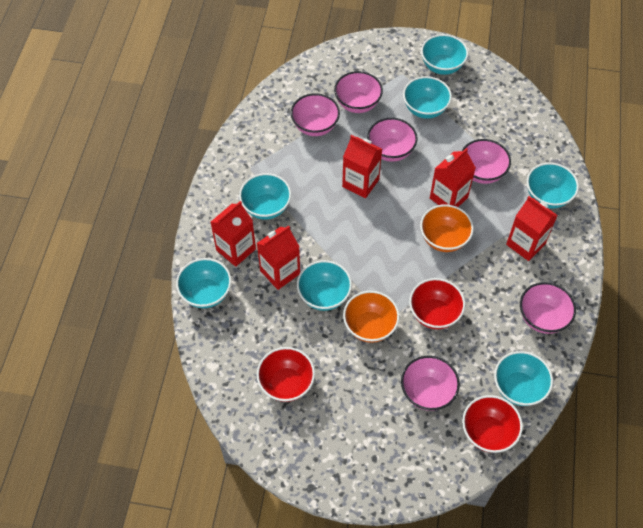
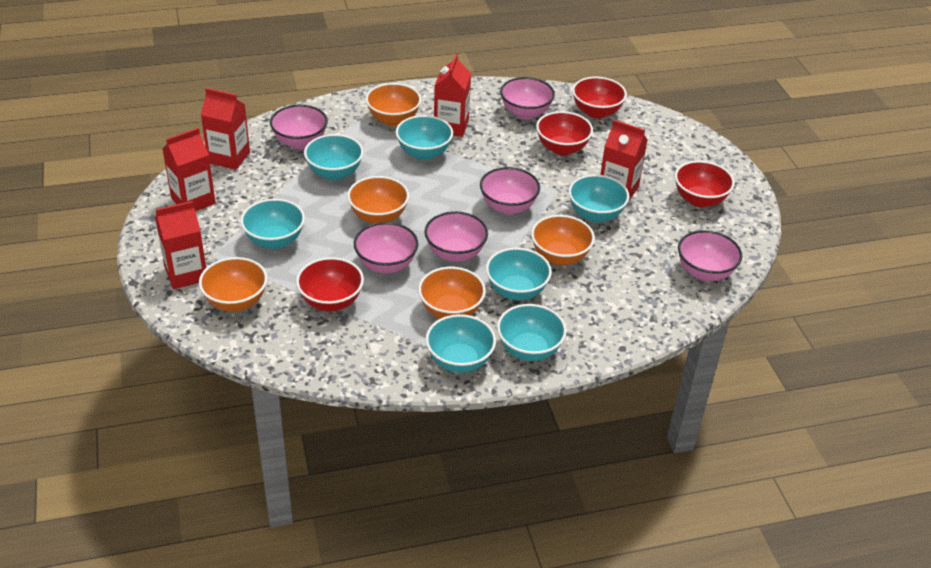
orange bowl: [343,291,399,343] [420,204,474,252] = 2 -> [199,257,267,312] [347,176,409,224] [366,83,421,126] [418,267,486,319] [531,215,595,265] = 5
red bowl: [257,347,315,402] [409,278,465,329] [462,395,523,453] = 3 -> [296,257,364,311] [536,111,593,155] [572,77,627,119] [675,161,735,207] = 4

